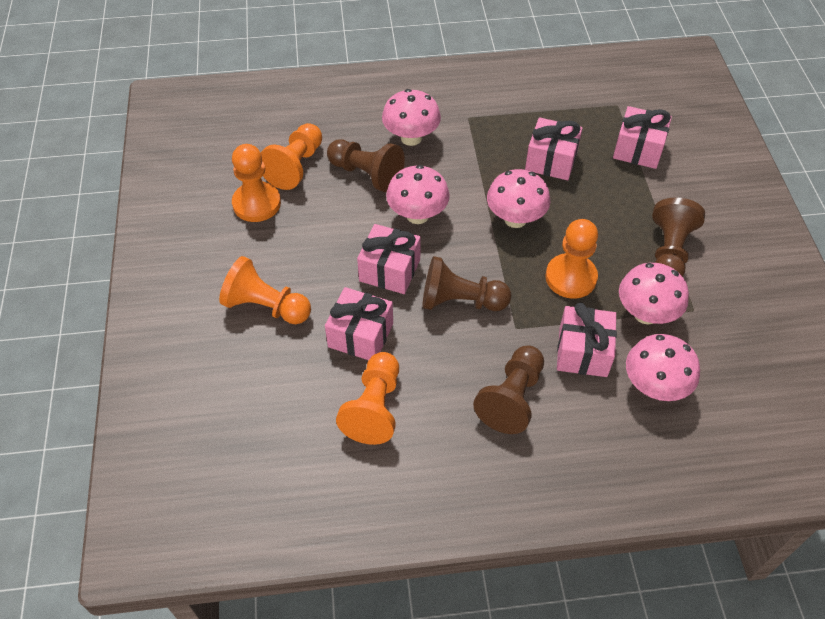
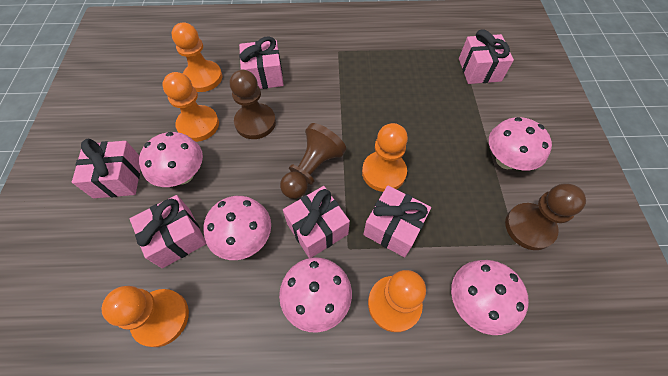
brown pawn: [327,139,405,192] [422,256,511,311] [473,345,544,434] [652,197,705,277] = 4 -> [230,70,276,139] [280,123,346,199] [505,183,586,250] = 3
pink gift: [325,287,393,360] [357,224,421,294] [525,117,583,180] [557,302,617,377] [613,106,672,169] = 5 -> [72,139,140,198] [130,195,206,268] [239,36,284,89] [283,186,350,258] [363,186,431,257] [459,29,514,84] = 6

